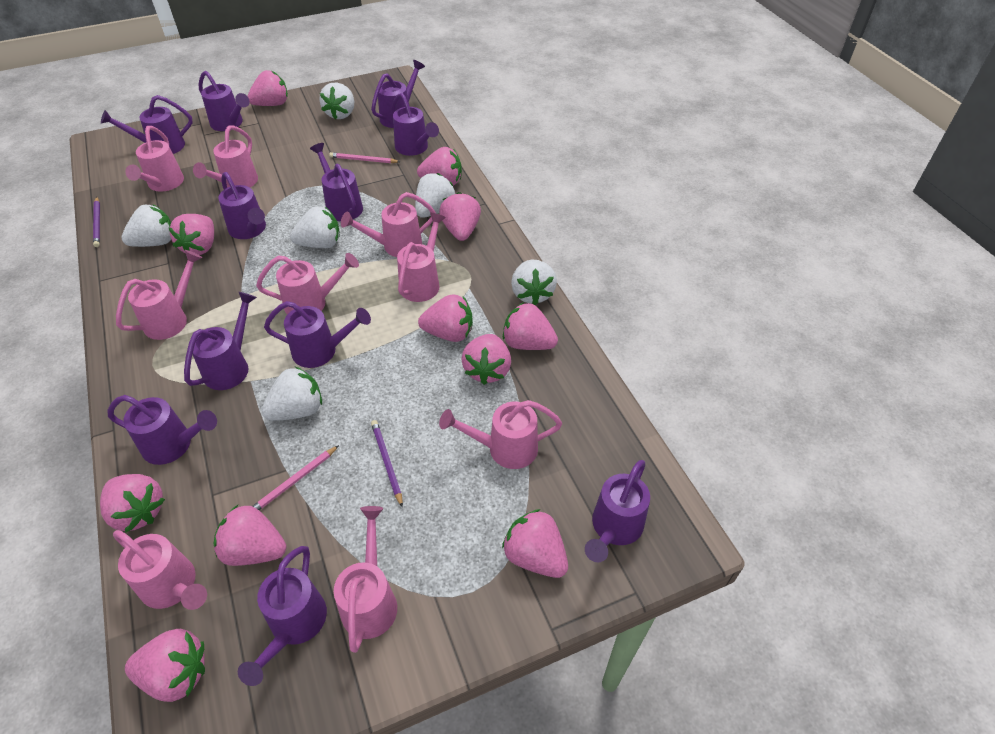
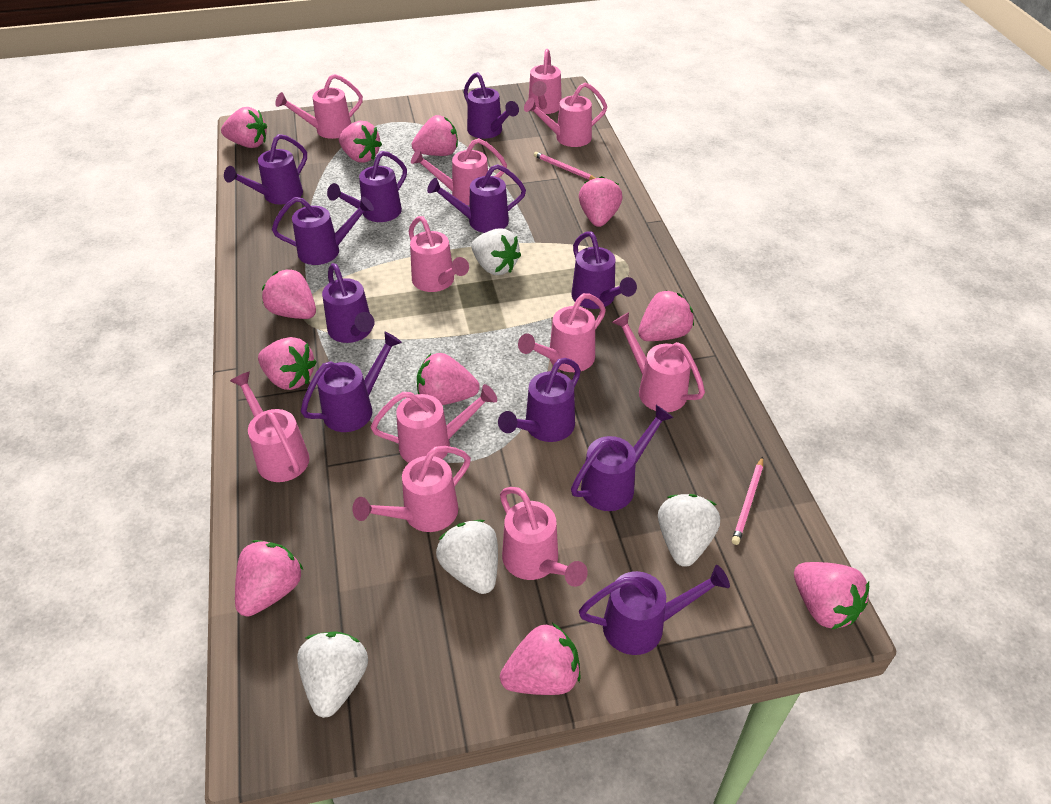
pink watering can: [113,530,207,610] [116,250,202,340] [125,126,184,192] [193,125,258,188] [256,253,359,314] [334,506,397,653] [341,192,436,257] [397,213,446,302] [439,400,562,469] = 9 -> [230,372,309,482] [275,74,363,139] [353,446,471,532] [371,384,497,463] [409,216,469,292] [411,138,507,205] [500,487,588,587] [518,293,606,372] [524,82,607,147] [529,49,562,114] [612,312,705,412] = 11
purple pencil: [93,197,100,247] [371,420,403,507] = 2 -> none = 0
white strawberry: [122,204,171,247] [261,367,322,421] [290,206,340,248] [319,83,354,120] [415,173,455,218] [511,259,557,305] = 6 -> [297,631,368,718] [436,520,498,594] [471,229,521,275] [658,494,720,567] = 4

